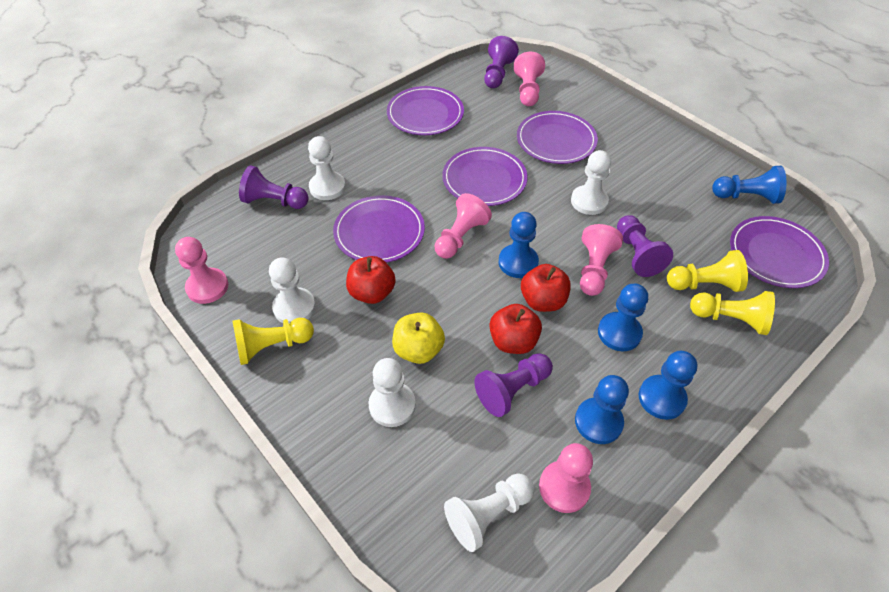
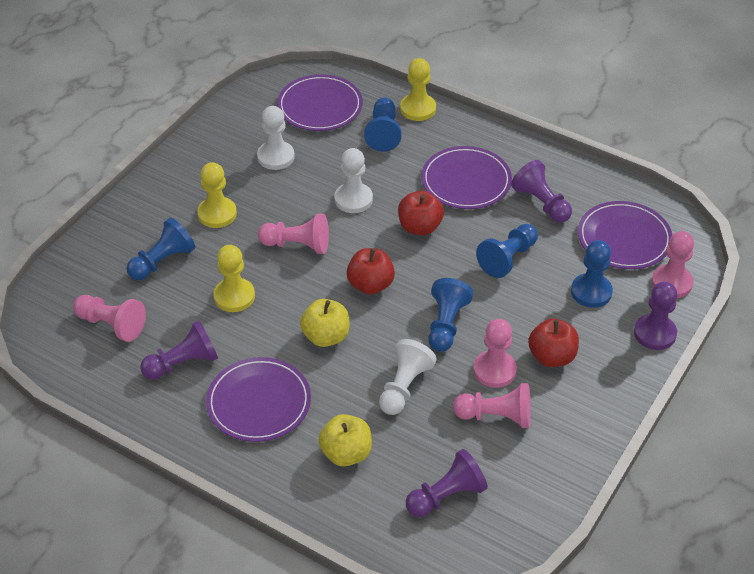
purple plate: [333,195,425,263] [387,86,464,135] [442,147,528,206] [517,111,598,164] [730,216,829,288] = 5 -> [206,357,311,442] [277,74,363,131] [421,146,512,209] [578,201,672,269] = 4
white pawn: [269,257,316,324] [308,136,346,200] [369,358,416,427] [444,473,534,552] [571,150,611,215] = 5 -> [257,106,295,170] [334,148,373,213] [379,339,437,415] = 3
yellow apple: [392,312,445,364] = 1 -> [300,299,349,347] [318,414,372,467] = 2

